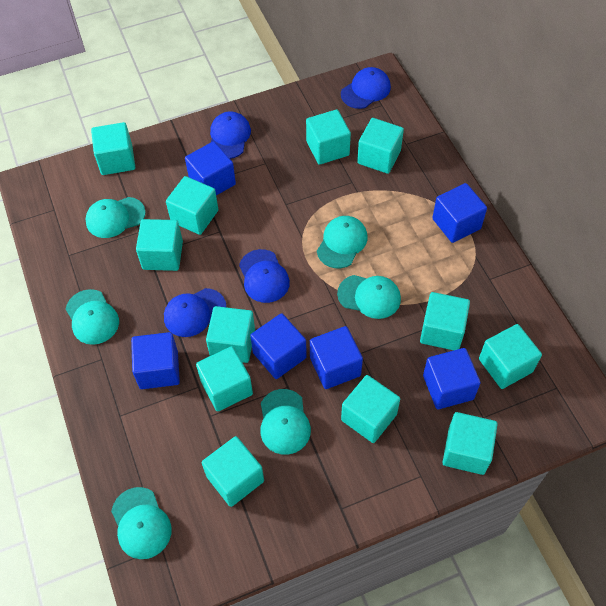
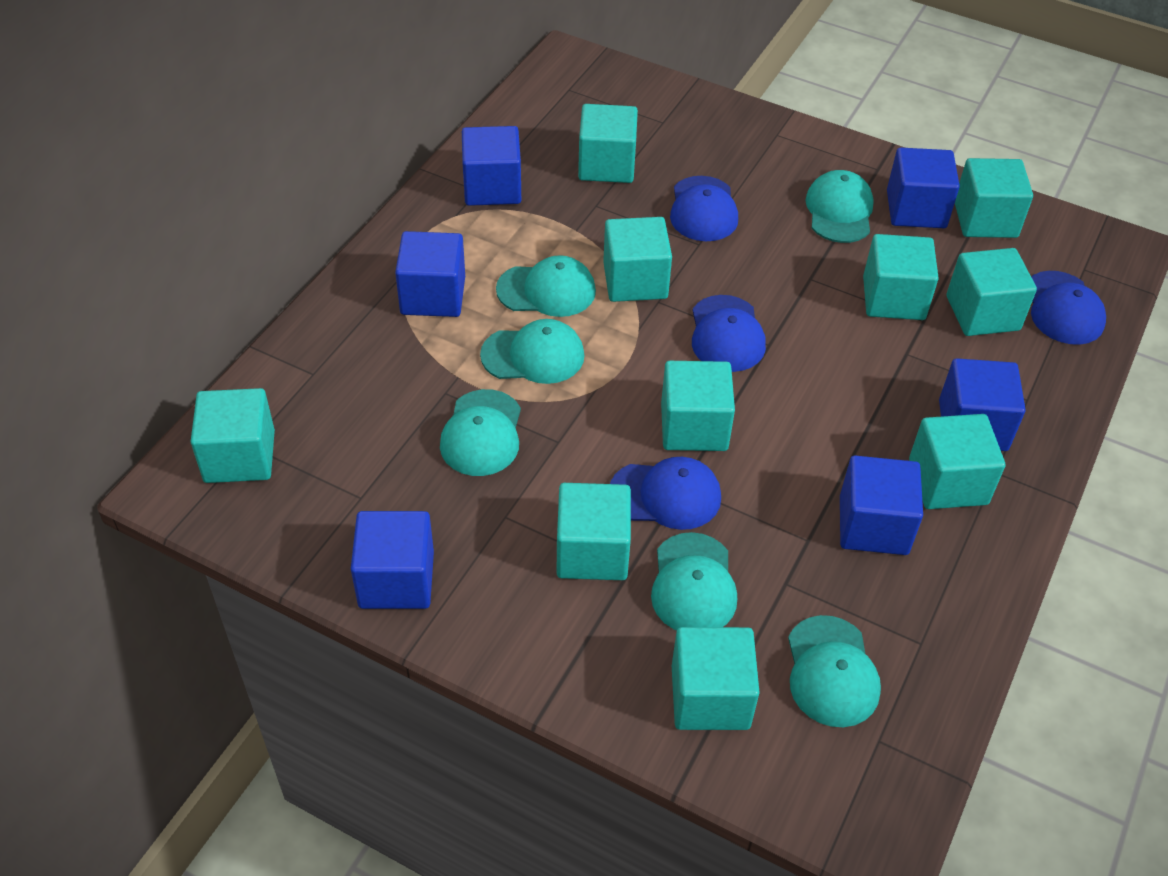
turquoise cube: [91,122,135,175] [136,219,183,271] [166,176,219,235] [196,346,253,412] [202,436,264,507] [206,306,255,363] [306,109,351,165] [341,375,400,443] [357,118,404,174] [420,292,470,350] [442,412,498,475] [479,324,542,389] = 12 -> [190,388,275,483] [557,483,631,580] [578,104,638,183] [603,217,672,302] [661,361,735,451] [672,627,760,730] [863,234,939,320] [909,414,1005,509] [947,248,1037,336] [955,158,1033,238] = 10

